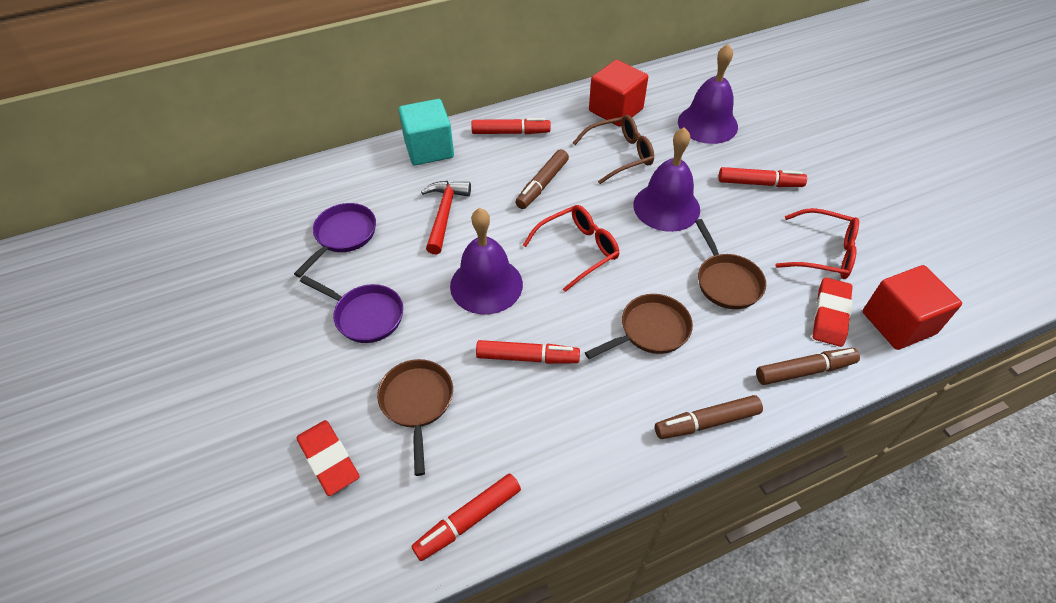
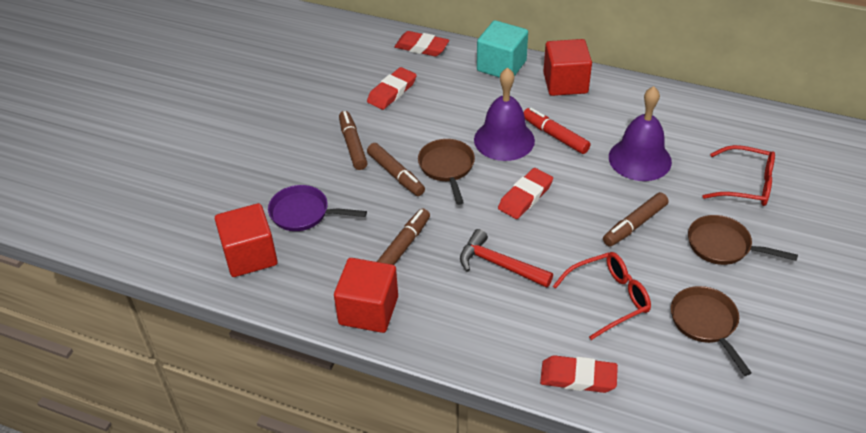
brown glasses: [573,115,654,184] = 1 -> none = 0
brown marker: [515,149,569,209] [655,395,763,439] [756,348,860,385] = 3 -> [339,111,368,170] [367,143,425,196] [377,208,430,265] [603,192,669,247] = 4
purple bell: [450,208,523,315] [633,127,700,232] [678,44,738,144] = 3 -> [474,67,535,161] [609,86,672,181] = 2
purple pan: [294,203,376,277] [300,275,403,343] = 2 -> [268,185,367,231] = 1
red cube: [589,60,648,127] [863,265,962,350] = 2 -> [215,203,278,277] [334,258,398,333] [543,39,592,96] = 3
red eraser: [296,420,360,496] [813,277,853,347] = 2 -> [367,67,417,110] [394,31,449,57] [498,168,553,219] [540,355,618,393] = 4
red marker: [412,474,521,561] [471,118,550,134] [476,340,580,364] [719,167,807,187] = 4 -> [524,108,591,154] = 1

